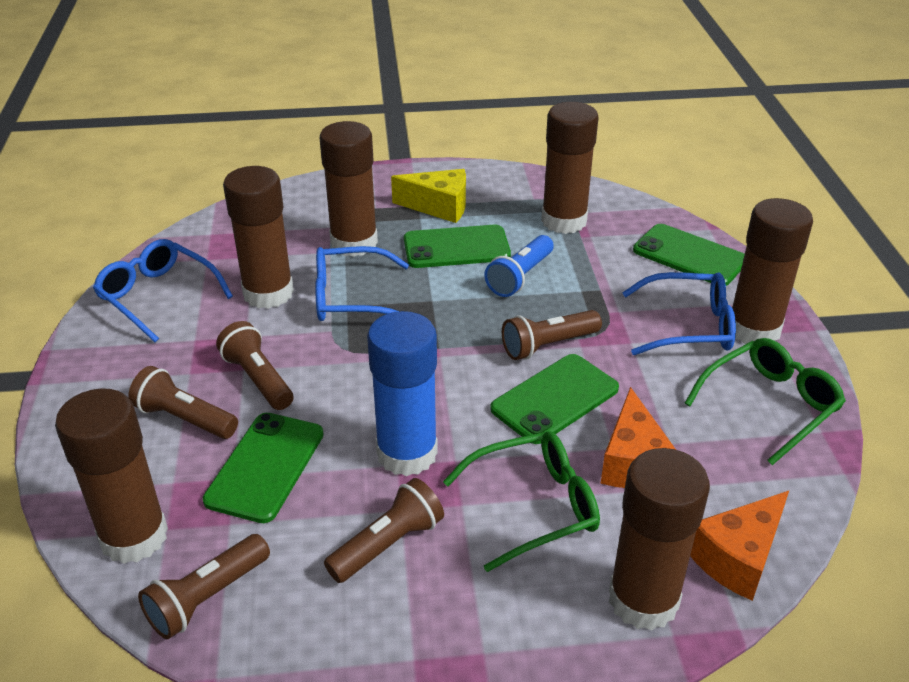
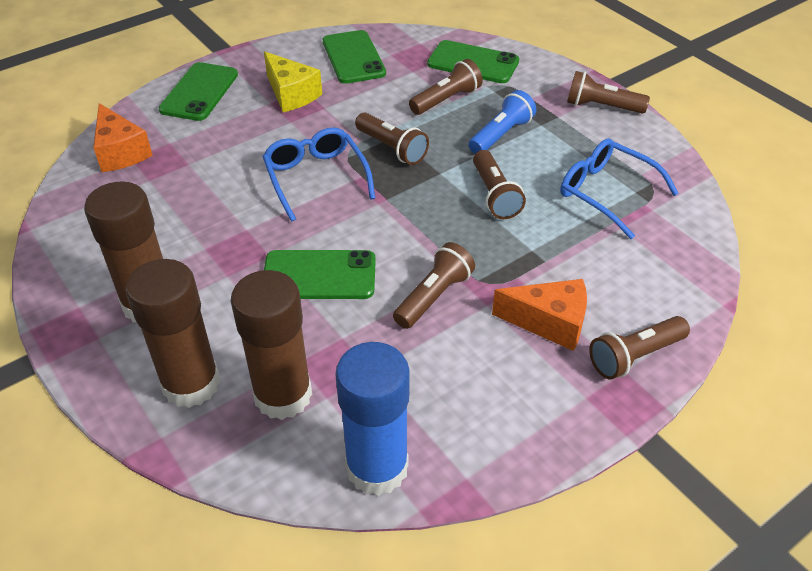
blue glasses: [93,239,233,342] [315,246,409,321] [622,272,736,355] = 3 -> [262,127,375,222] [560,138,679,239] = 2
brown flashlight: [128,366,238,439] [138,534,270,639] [216,321,293,410] [324,478,444,583] [502,310,602,360] = 5 -> [355,113,429,165] [393,242,475,329] [409,59,483,115] [473,150,526,219] [567,71,650,114] [589,316,690,380] = 6
brown glue stick: [55,388,168,564] [223,166,294,309] [320,121,378,257] [541,102,599,234] [609,448,710,631] [732,198,813,344] = 6 -> [84,181,163,322] [126,259,220,408] [231,270,312,420] = 3
green glasses: [443,431,600,572] [685,338,846,465] = 2 -> none = 0

